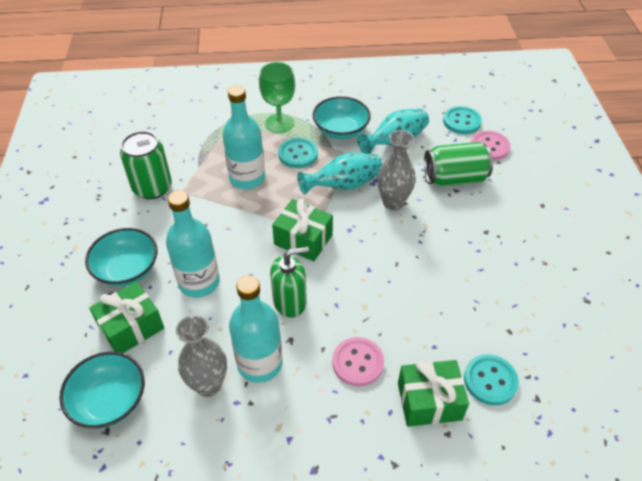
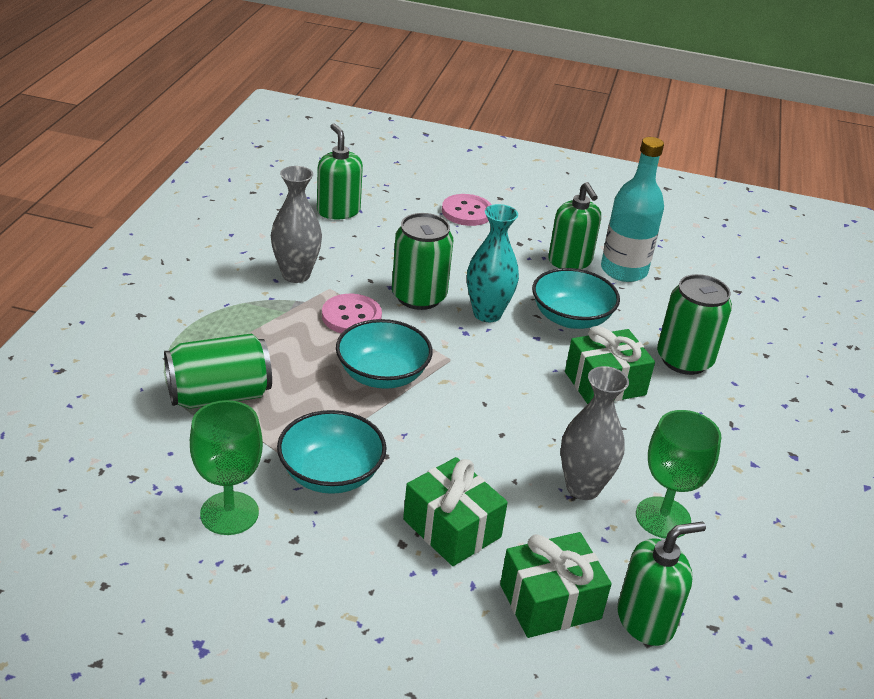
green can: [120,131,172,199] [424,142,493,187] = 2 -> [164,333,272,409] [392,213,453,310] [657,274,732,375] = 3
green goblet: [259,62,295,133] = 1 -> [190,400,263,535] [636,410,721,538] = 2
green soap dispenser: [270,246,309,318] = 1 -> [317,123,363,219] [548,182,601,269] [617,521,706,646] = 3
turquoise bottle: [166,190,220,298] [223,85,265,189] [229,275,282,383] = 3 -> [601,137,664,282] = 1
turquoise button: [278,138,318,168] [443,106,482,134] [464,354,519,405] = 3 -> none = 0
turquoise vase: [297,153,382,194] [357,109,429,154] = 2 -> [467,204,519,322] = 1

